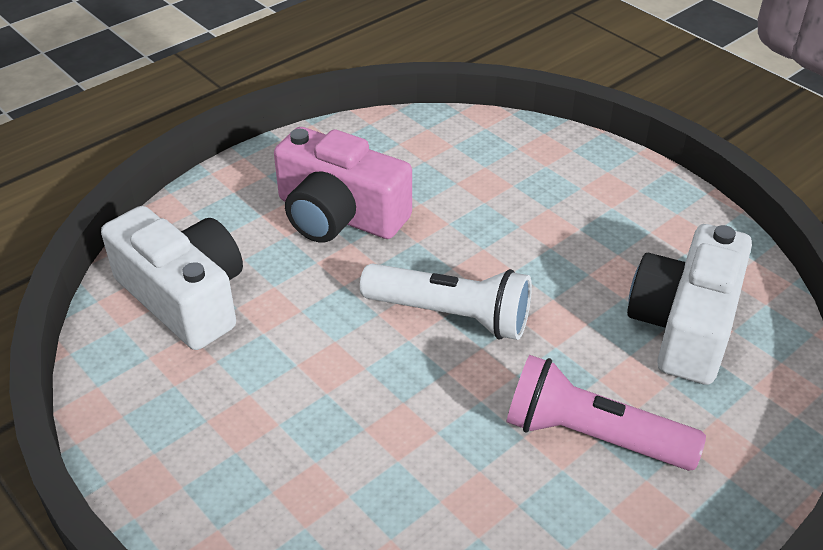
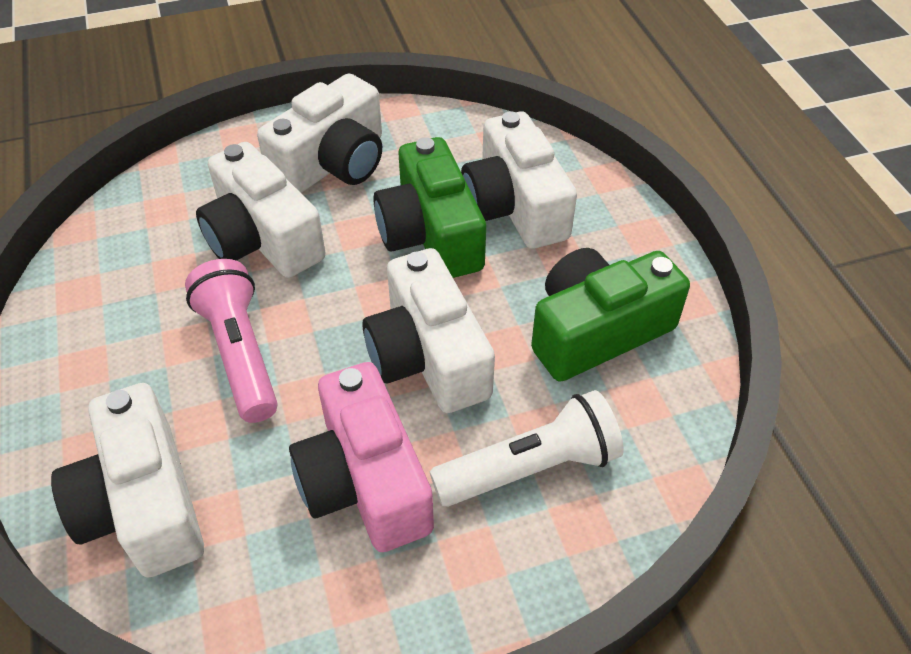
green camera: none = 0 -> [373,137,486,278] [531,248,690,382] = 2
white camera: [101,206,243,350] [627,224,752,385] = 2 -> [51,383,204,577] [196,142,326,278] [257,73,382,193] [362,248,495,413] [461,111,577,249] = 5

